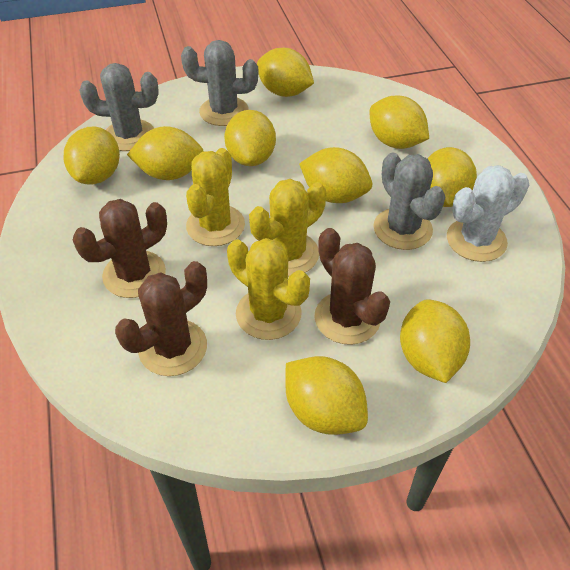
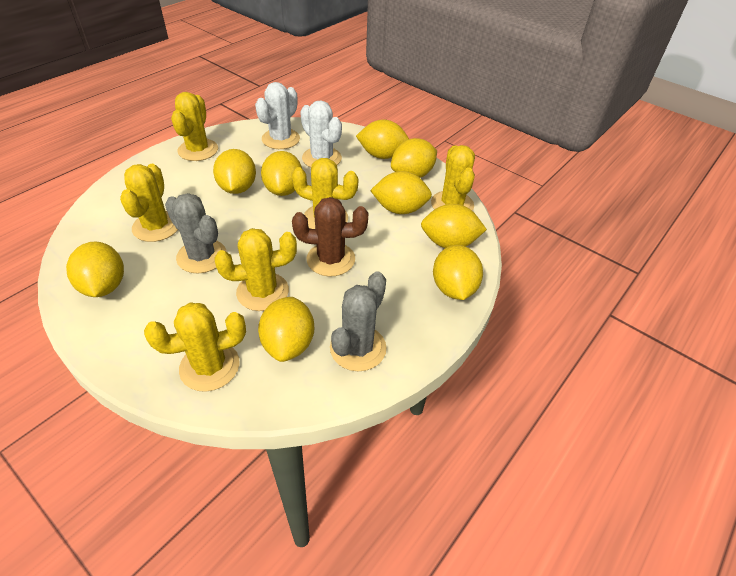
brown cactus: [73,199,167,298] [115,261,207,376] [315,228,390,345] = 3 -> [292,197,368,277] = 1
grey cactus: [79,63,159,151] [181,40,258,126] [374,152,445,250] = 3 -> [165,193,227,273] [330,271,387,372] = 2
white cactus: [447,165,529,262] = 1 -> [255,82,300,149] [300,100,342,167] = 2
yellow cactus: [186,148,245,246] [227,238,310,340] [249,179,327,276] = 3 -> [120,164,178,242] [144,303,246,392] [171,92,218,161] [214,228,297,311] [292,158,358,229] [431,145,475,211] = 6

